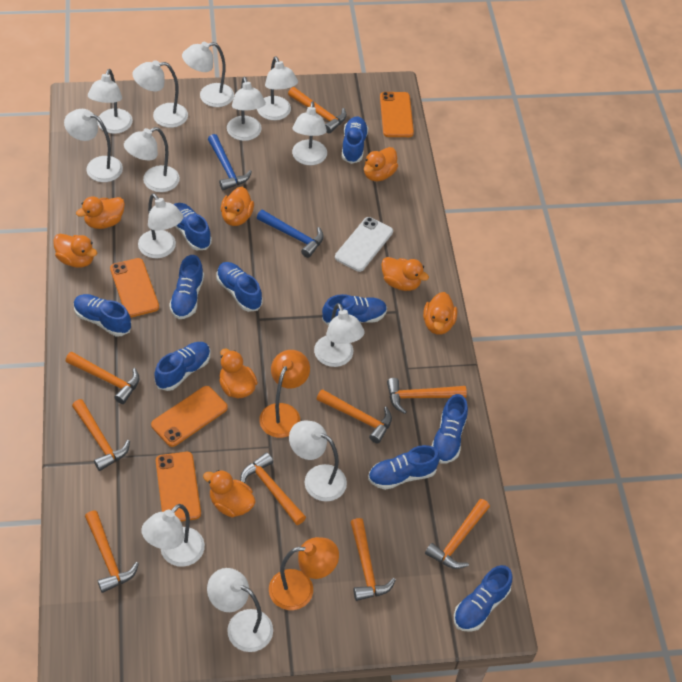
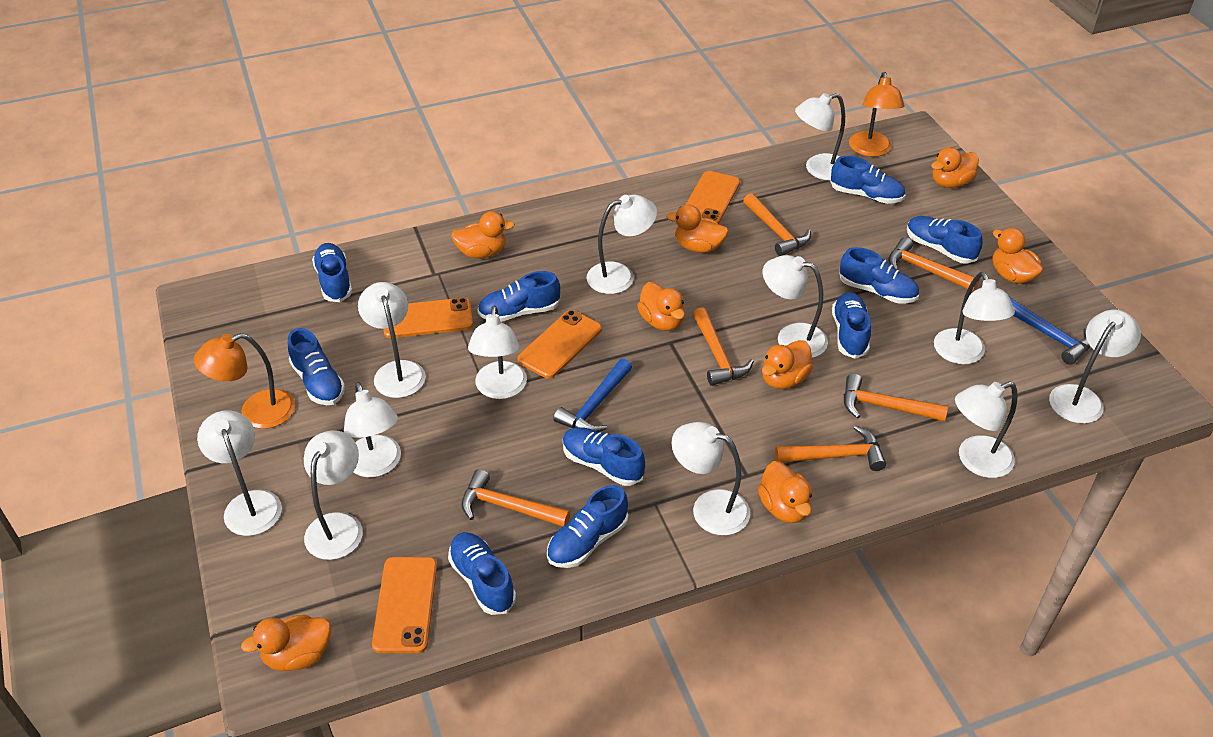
orange hammer: [66,352,140,404] [72,399,130,471] [85,511,139,593] [240,453,306,525] [288,87,347,133] [317,389,392,444] [351,518,396,601] [387,378,467,414] [425,499,490,569] = 9 -> [462,469,570,527] [693,307,754,386] [743,193,811,256] [775,425,886,471] [844,374,948,422] [888,237,980,292] = 6
white lamp: [64,109,123,182] [88,69,133,134] [124,127,180,192] [133,60,188,128] [138,194,183,258] [141,504,205,567] [182,42,234,107] [207,568,273,652] [227,77,266,141] [257,56,298,120] [289,420,347,501] [292,101,327,165] [314,303,365,367] = 13 -> [197,410,282,536] [304,430,363,560] [344,382,401,477] [358,282,426,398] [468,305,527,399] [587,195,657,294] [671,422,750,535] [763,255,828,358] [795,93,845,180] [934,272,1015,364] [955,382,1018,478] [1049,310,1141,424] = 12
white phone: [335,217,393,272] = 1 -> none = 0

